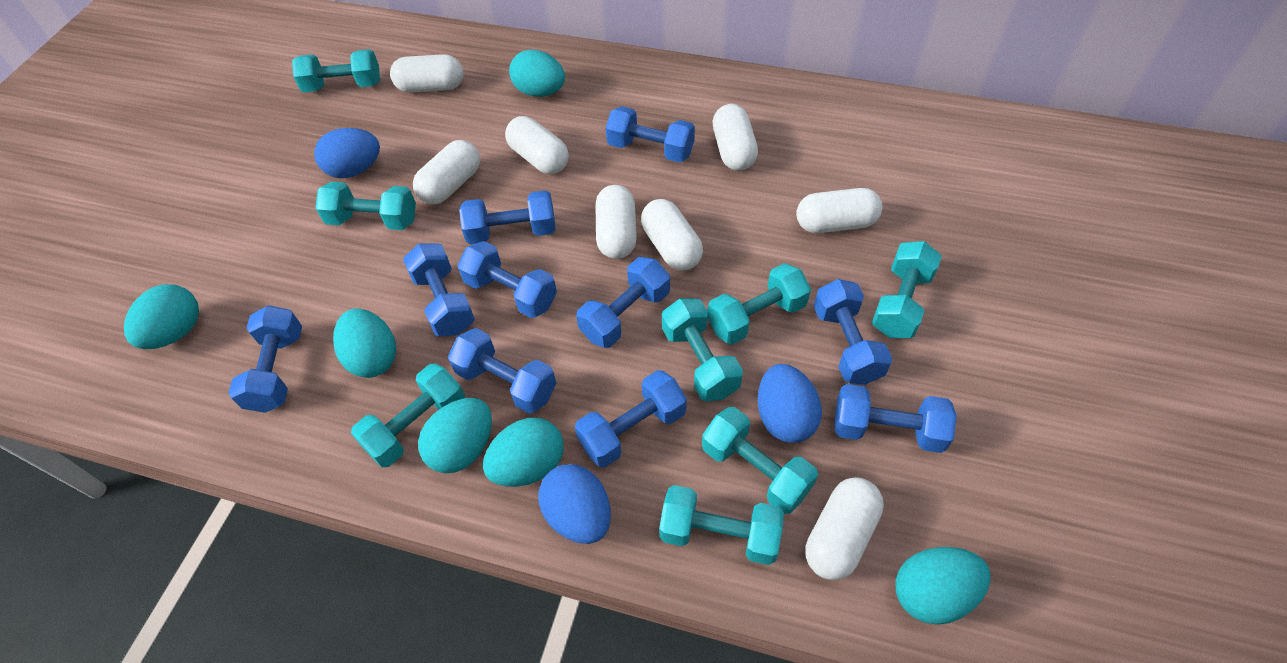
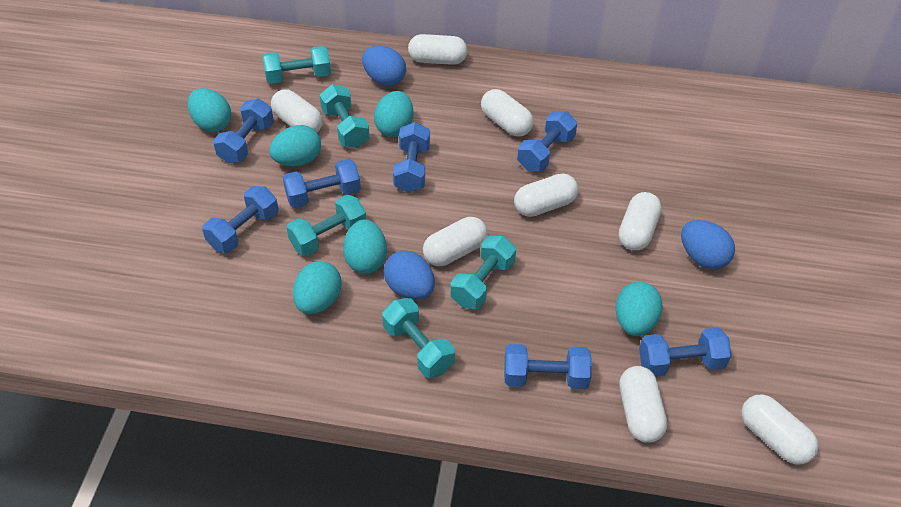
blue dumbbell: [228,305,302,413] [403,243,475,336] [448,328,556,414] [457,241,557,318] [459,190,555,244] [575,370,687,467] [576,257,670,348] [606,106,695,163] [814,279,892,385] [834,384,957,453] = 10 -> [202,186,278,253] [213,99,274,163] [283,159,361,208] [393,122,430,193] [504,344,592,389] [517,111,577,171] [639,328,732,376] = 7
turquoise dumbbell: [292,49,380,92] [316,182,416,230] [351,364,466,467] [659,485,784,565] [662,299,743,401] [702,407,818,514] [707,263,811,345] [872,241,942,338] = 8 -> [262,46,331,84] [286,195,366,256] [320,85,370,148] [382,298,455,378] [451,235,516,309] = 5

